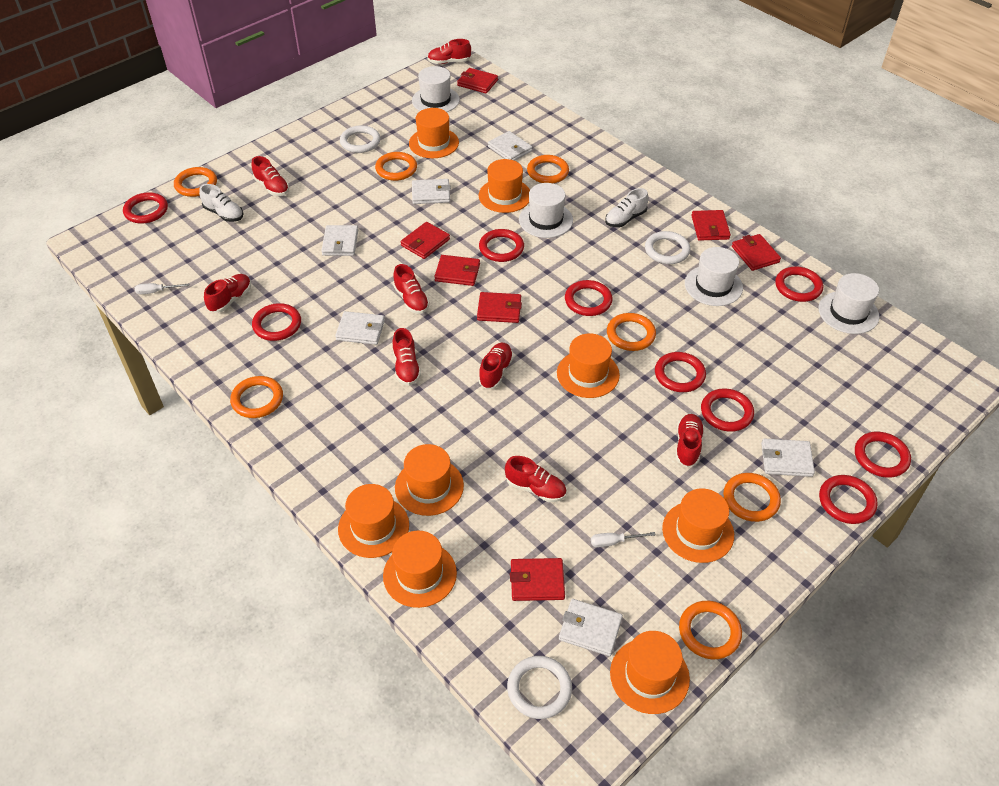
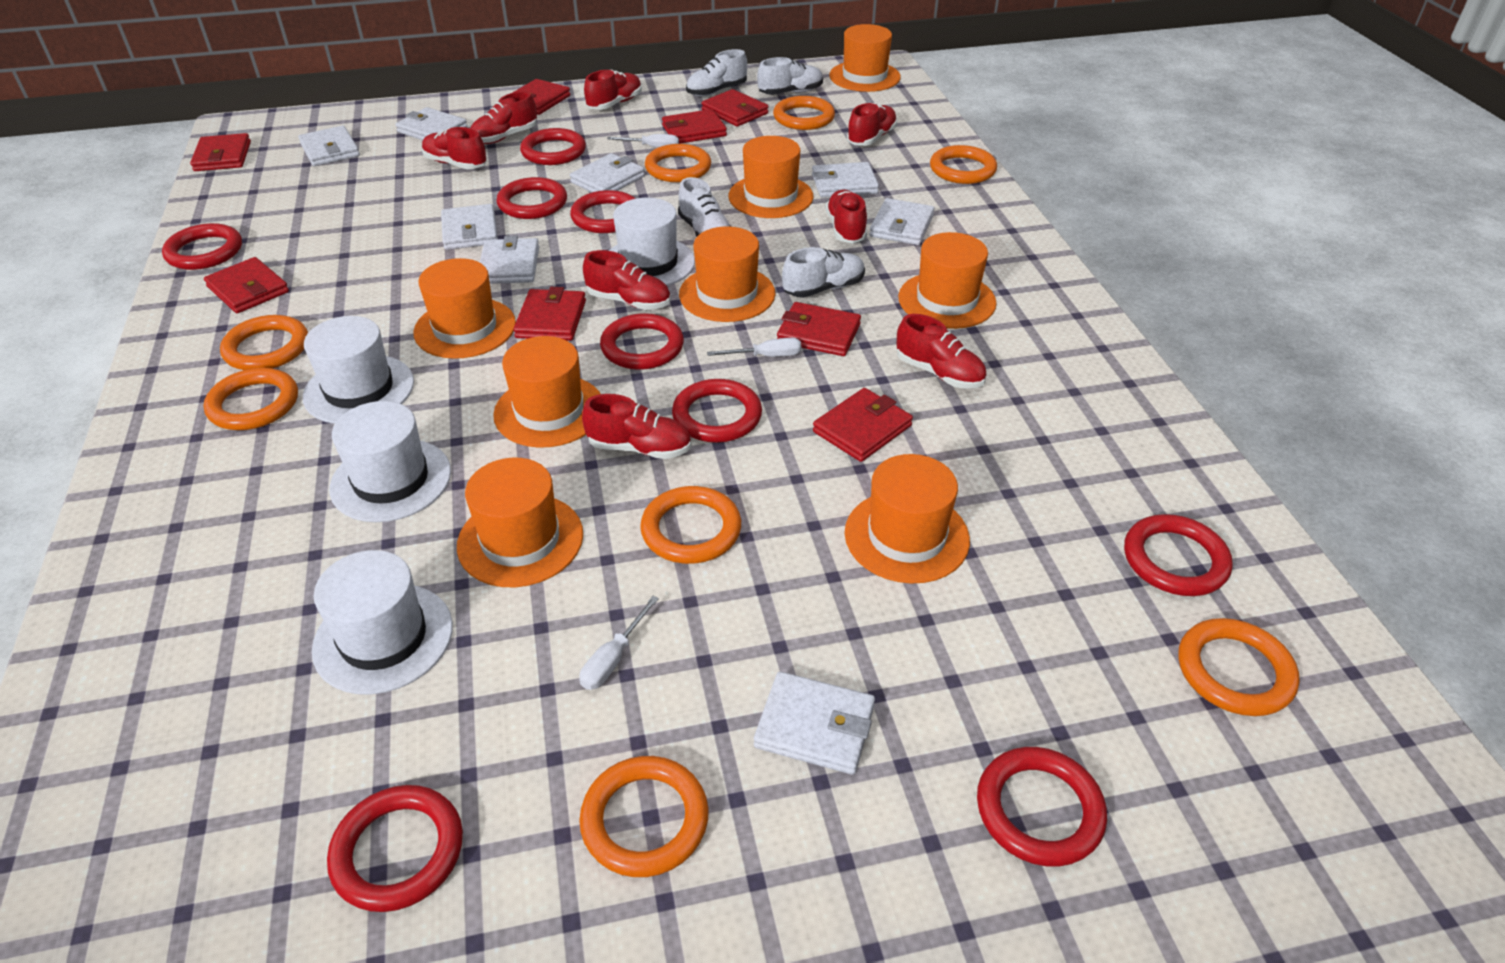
orange ring: [174,167,217,197] [230,376,283,418] [375,152,417,181] [527,155,569,183] [607,313,656,351] [679,601,742,659] [723,473,781,522] = 7 -> [203,368,298,430] [220,315,308,370] [579,756,709,877] [640,486,741,564] [645,144,711,182] [773,96,835,130] [930,145,997,184] [1178,618,1299,716] = 8
red wallet: [401,222,450,259] [434,255,480,286] [457,68,498,93] [477,292,522,323] [510,558,565,601] [691,210,731,241] [732,234,781,271] = 7 -> [190,133,251,171] [204,257,289,313] [512,79,570,115] [514,287,586,341] [662,109,727,144] [701,89,768,126] [777,302,861,356] [813,388,913,462] = 8
white ring: [340,125,381,153] [507,656,572,719] [645,231,691,264] = 3 -> none = 0
white screwdriver: [135,283,189,294] [591,532,656,547] = 2 -> [579,596,659,690] [607,134,679,148] [707,338,801,357] = 3
white shoe: [199,184,243,222] [605,188,649,227] = 2 -> [678,177,731,237] [686,49,747,96] [757,57,823,95] [782,247,865,298] = 4
white wallet: [321,225,358,256] [335,311,385,345] [412,179,451,204] [488,131,532,161] [559,599,623,656] [761,439,815,477] = 6 -> [298,126,360,166] [395,107,468,140] [441,204,498,250] [480,236,539,284] [570,153,645,192] [754,671,875,775] [812,162,879,197] [869,198,935,245] = 8

